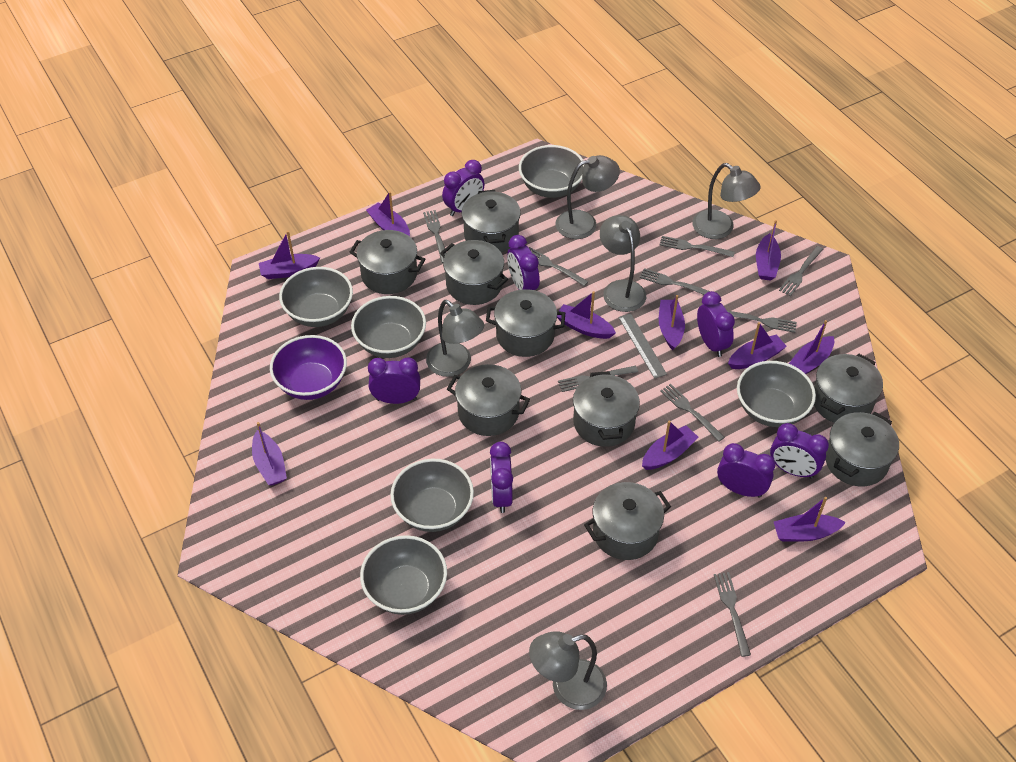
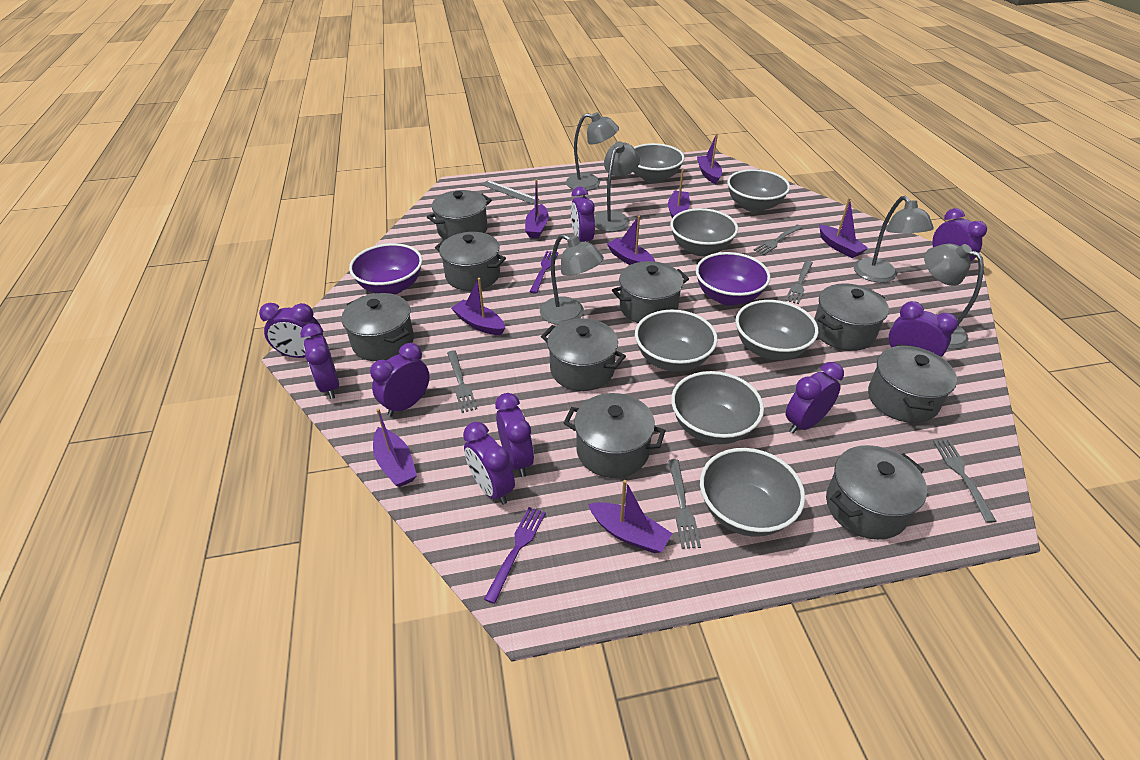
grey bowl: [279,267,353,327] [351,296,426,358] [360,535,447,615] [390,459,474,532] [519,145,584,198] [737,361,816,427] = 6 -> [633,143,684,183] [635,310,718,372] [670,208,738,256] [671,371,764,444] [700,448,805,537] [727,169,790,212] [736,300,818,360] = 7
grey fork: [423,210,446,263] [529,247,588,286] [558,366,638,392] [639,268,710,295] [660,236,735,257] [660,384,725,442] [714,572,751,657] [727,311,797,333] [779,246,823,296] = 9 -> [447,350,477,413] [668,459,701,549] [754,225,803,255] [785,260,813,304] [933,440,997,523] = 5
purple boat: [252,422,287,486] [259,231,320,279] [366,191,410,236] [557,291,616,339] [642,421,699,470] [659,295,685,350] [728,322,787,369] [756,220,781,281] [774,497,846,541] [789,320,834,374] = 10 -> [373,408,417,487] [451,278,505,335] [525,179,549,238] [588,480,672,553] [607,216,655,265] [668,169,690,218] [697,134,722,184] [819,198,868,258] = 8
purple bowl: [270,335,347,400] = 1 -> [349,243,422,294] [696,252,771,306] = 2
purple clock: [368,358,420,404] [442,160,484,216] [490,442,513,513] [507,235,540,290] [697,291,735,357] [717,443,775,498] [770,423,829,478] = 7 -> [259,303,323,358] [300,323,339,399] [370,343,430,416] [463,422,515,505] [495,393,534,477] [571,187,595,242] [786,362,844,434] [889,301,958,357] [932,208,987,261] = 9
purple fork: none = 0 -> [484,507,546,604] [530,251,558,294] = 2

